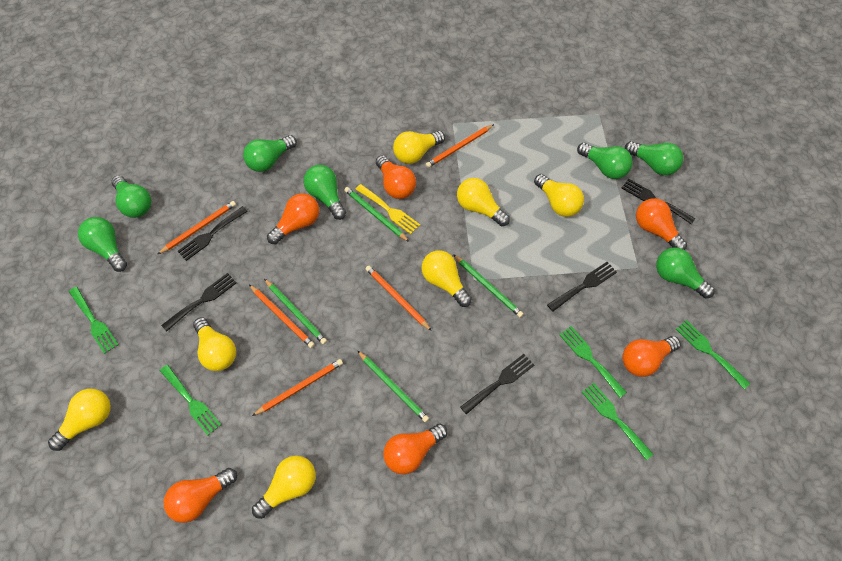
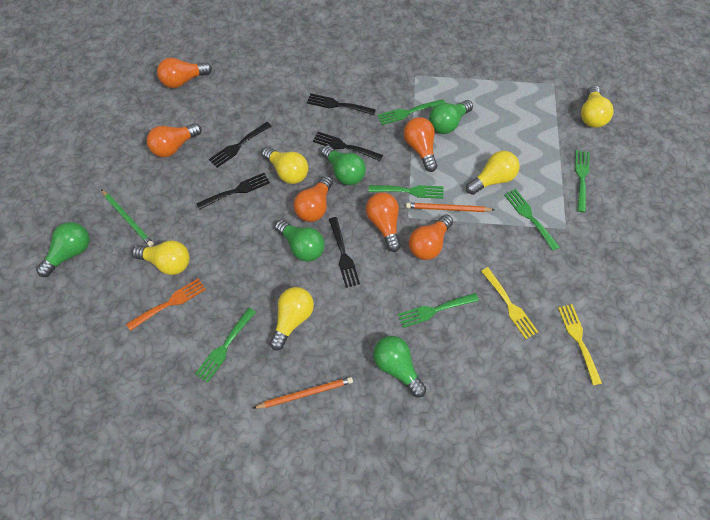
green fork: [69,287,118,354] [160,365,221,435] [559,326,627,398] [582,383,654,460] [676,320,750,389] = 5 -> [195,308,256,383] [369,185,443,199] [377,99,445,125] [398,293,479,328] [504,189,560,251] [575,150,589,212] = 6
green light bulb: [78,217,127,272] [111,176,151,218] [243,135,297,172] [303,165,346,220] [577,143,633,179] [625,141,683,175] [656,248,715,298] = 7 -> [36,222,89,277] [275,220,325,262] [321,145,366,185] [373,336,426,398] [429,100,473,134] = 5
green pencil: [264,279,327,345] [344,187,409,242] [358,351,429,423] [453,254,524,318] = 4 -> [101,189,154,247] = 1
orange fork: none = 0 -> [126,278,206,331] = 1
orange pencil: [158,201,236,254] [249,285,315,348] [252,359,343,416] [366,266,432,331] [426,124,494,168] = 5 -> [253,377,353,409] [406,203,495,212] = 2
yellow fork: [355,184,420,234] = 1 -> [481,267,538,339] [558,304,602,386] = 2
yellow light bulb: [48,389,111,451] [193,317,236,371] [252,455,316,519] [393,131,445,164] [422,251,472,307] [457,178,510,226] [534,174,584,217] = 7 -> [132,240,190,275] [262,147,308,184] [269,287,314,350] [466,151,520,195] [581,86,614,128] = 5

